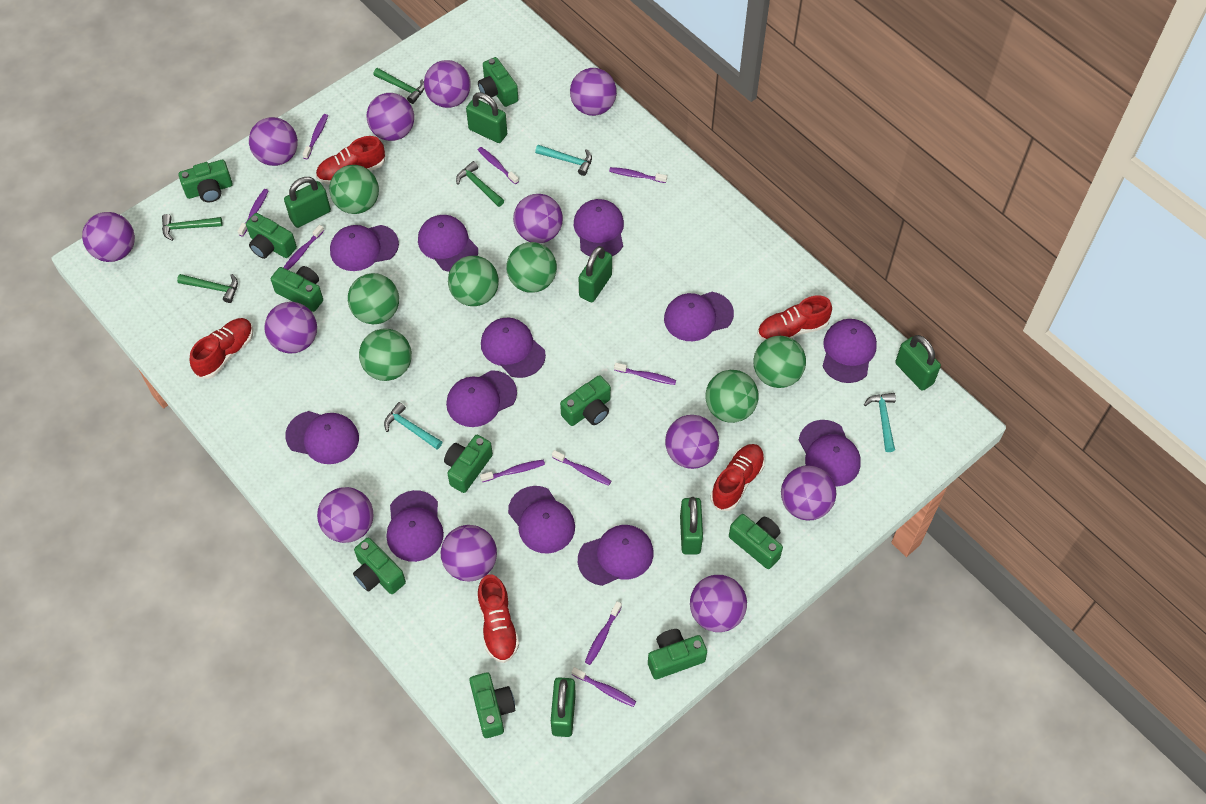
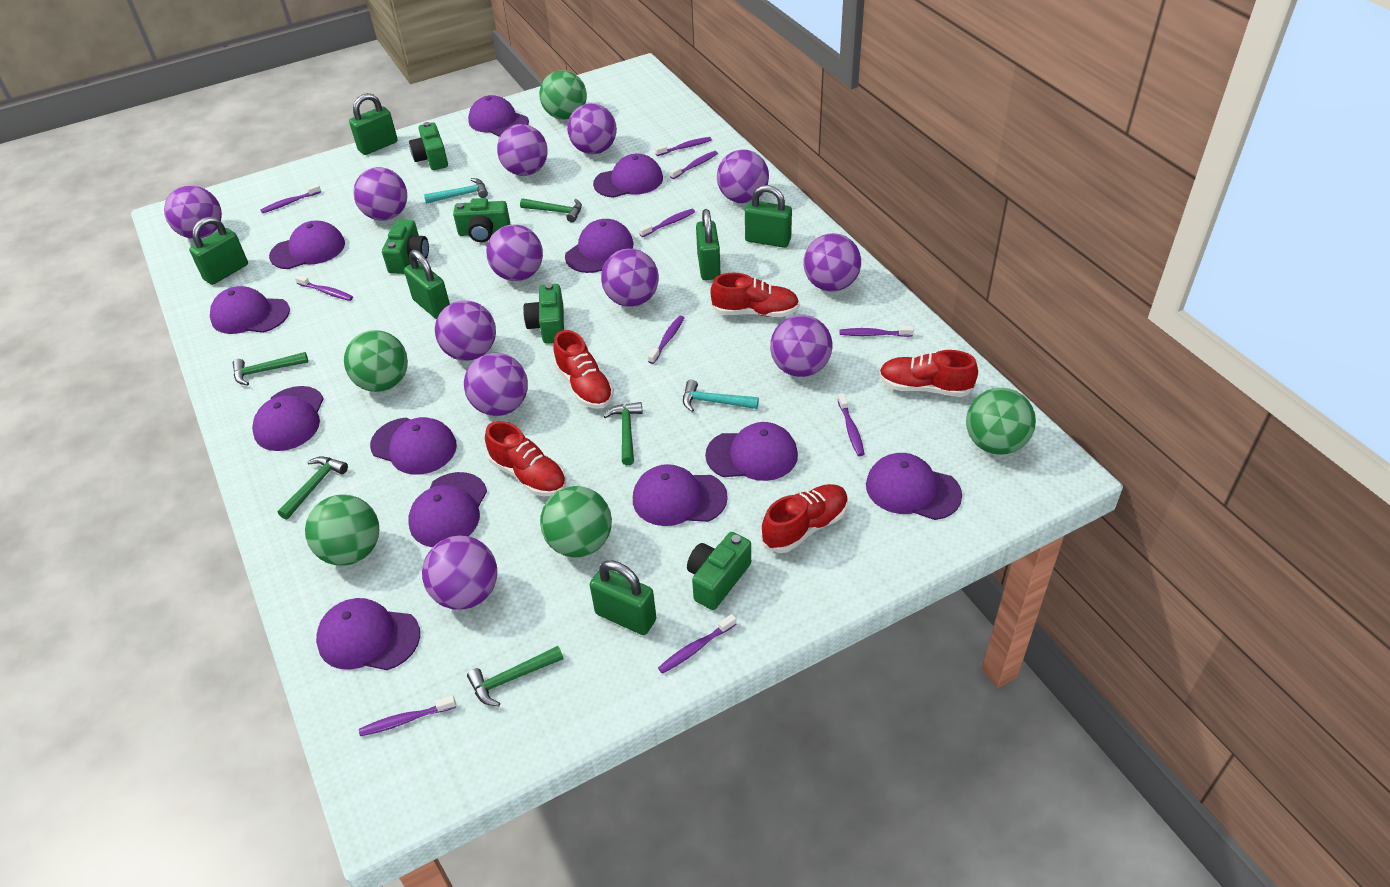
green ball: [329,165,379,214] [348,273,399,325] [359,329,412,381] [448,256,499,306] [506,242,557,293] [705,370,759,423] [753,336,806,388] = 7 -> [305,494,379,566] [344,330,408,392] [539,70,587,120] [540,486,612,557] [966,388,1036,455] = 5
green camera: [178,160,233,202] [246,213,297,259] [271,266,323,312] [353,537,406,594] [444,435,493,493] [469,672,515,738] [478,57,518,107] [560,375,611,426] [648,629,707,680] [729,514,783,569] = 10 -> [382,220,429,274] [409,122,448,170] [453,198,510,242] [523,283,564,344] [687,532,751,610] = 5
green hammer: [162,214,223,241] [177,274,238,303] [373,68,424,104] [456,161,504,207] = 4 -> [233,352,308,386] [277,456,348,520] [467,646,563,706] [520,198,582,223] [603,402,643,465] = 5
turquoise hammer: [384,402,442,449] [535,145,592,176] [864,393,896,452] = 3 -> [424,178,488,204] [683,380,759,412] = 2

